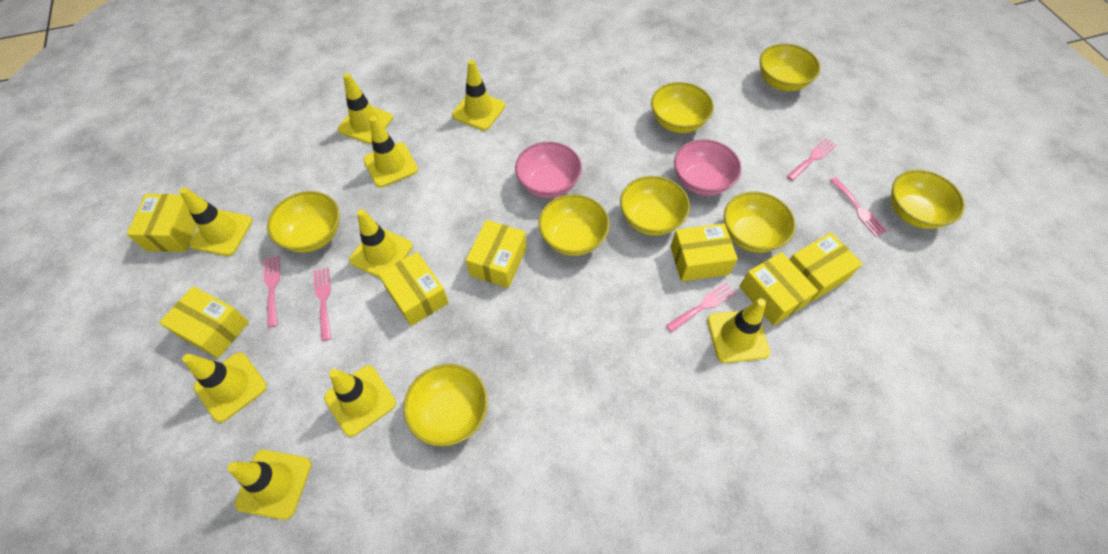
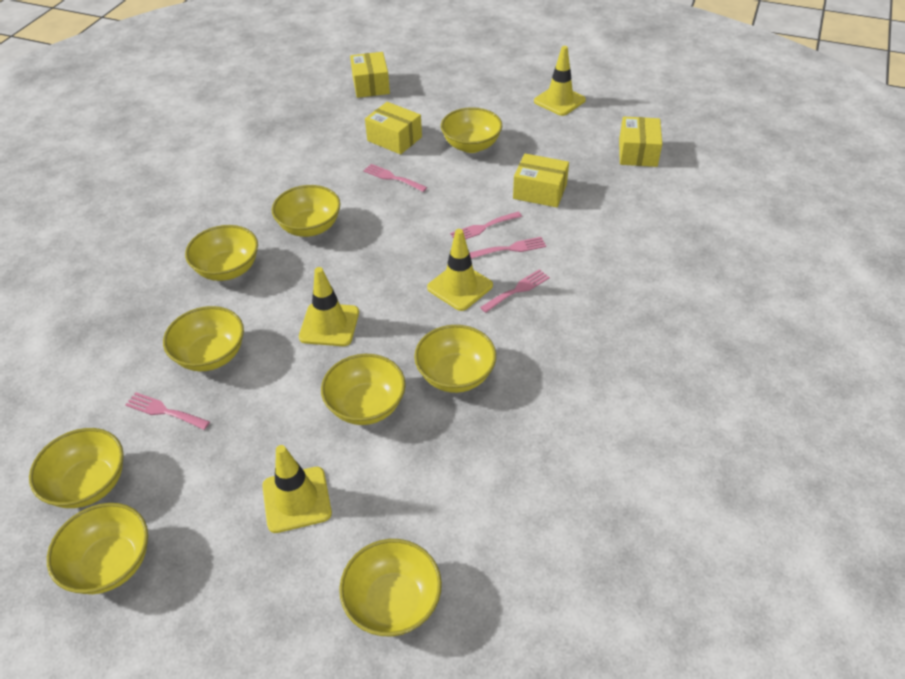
pink bowl: [515,142,582,198] [674,139,741,196] = 2 -> none = 0
yellow bowl: [267,191,340,252] [403,364,488,447] [538,194,610,256] [620,176,690,236] [651,82,714,133] [724,191,796,253] [760,43,820,91] [891,170,965,229] = 8 -> [29,428,124,508] [47,503,148,594] [163,306,244,371] [185,225,258,281] [272,185,340,237] [321,354,406,425] [339,539,442,637] [414,325,496,393] [441,107,502,153] = 9
yellow box: [127,194,197,252] [159,286,249,358] [378,252,449,326] [466,220,527,288] [670,223,738,281] [739,252,818,326] [790,232,863,302] = 7 -> [350,52,390,98] [365,102,422,155] [513,154,569,207] [619,117,662,167] = 4
yellow traffic cone: [179,187,253,256] [182,352,267,422] [228,450,312,520] [324,365,396,437] [338,73,393,144] [349,209,413,278] [363,116,418,187] [452,60,505,131] [707,299,770,363] = 9 -> [262,445,332,533] [299,267,359,346] [427,229,493,311] [534,46,586,116] = 4

